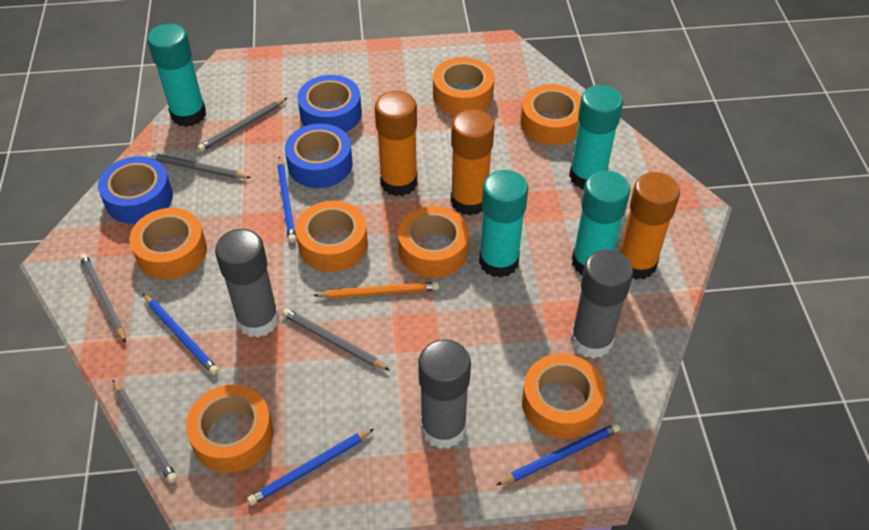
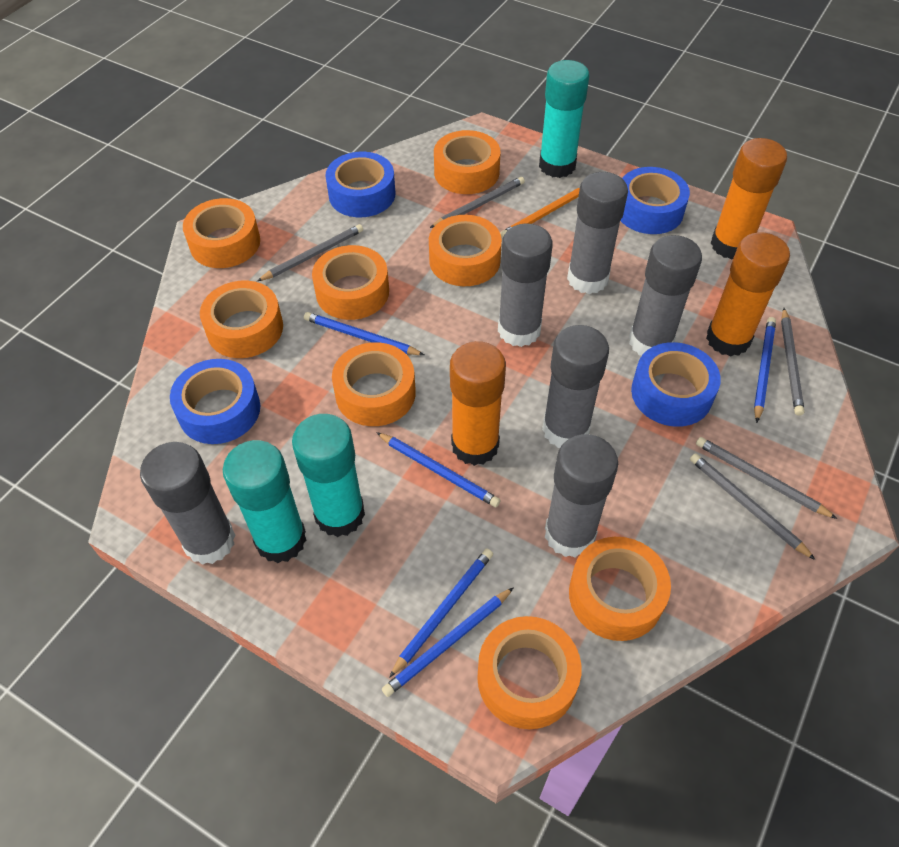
blue pencil: [143,293,219,375] [247,428,375,506] [277,157,296,243] [497,423,620,485] = 4 -> [304,312,424,355] [376,432,501,507] [382,587,514,697] [389,548,493,678] [754,317,776,423] = 5
blue tape: [98,156,173,224] [285,123,352,188] [297,75,362,132] = 3 -> [170,359,260,444] [325,152,395,217] [620,167,690,234] [631,342,721,427] = 4
grey glue stick: [215,229,279,338] [418,339,471,449] [570,249,633,359] = 3 -> [140,442,236,565] [498,223,553,347] [542,325,609,448] [545,434,618,558] [567,172,628,294] [629,235,702,356] = 6
orange tape: [129,208,207,280] [186,385,274,473] [296,201,368,272] [398,206,469,278] [433,57,494,116] [520,84,581,146] [522,354,605,439] = 7 -> [183,198,260,268] [200,281,283,358] [312,245,389,320] [332,342,416,426] [429,215,502,286] [434,130,501,194] [477,616,581,729] [569,537,671,641] = 8
turquoise glue stick: [147,24,206,127] [479,170,528,278] [569,85,623,189] [572,171,630,275] = 4 -> [223,440,306,563] [292,414,365,537] [539,60,590,178] = 3

